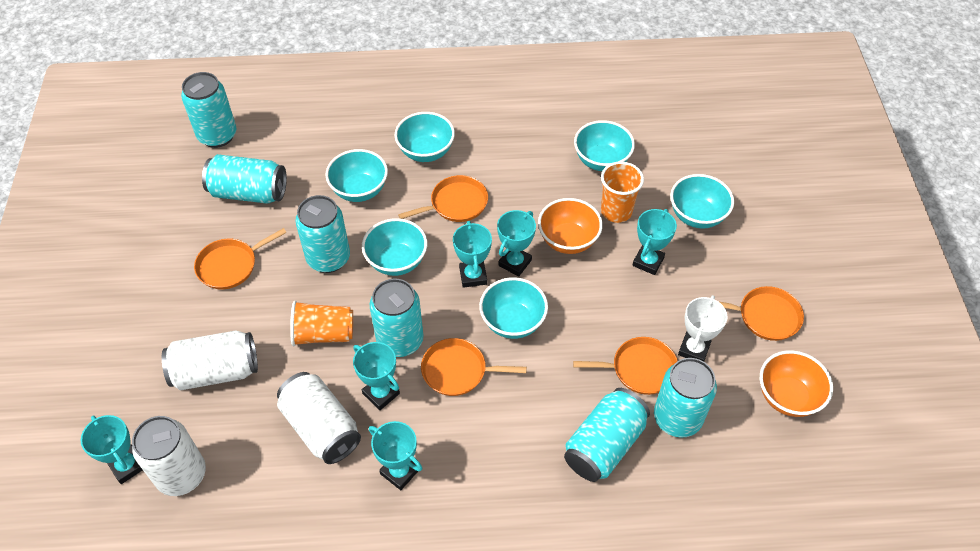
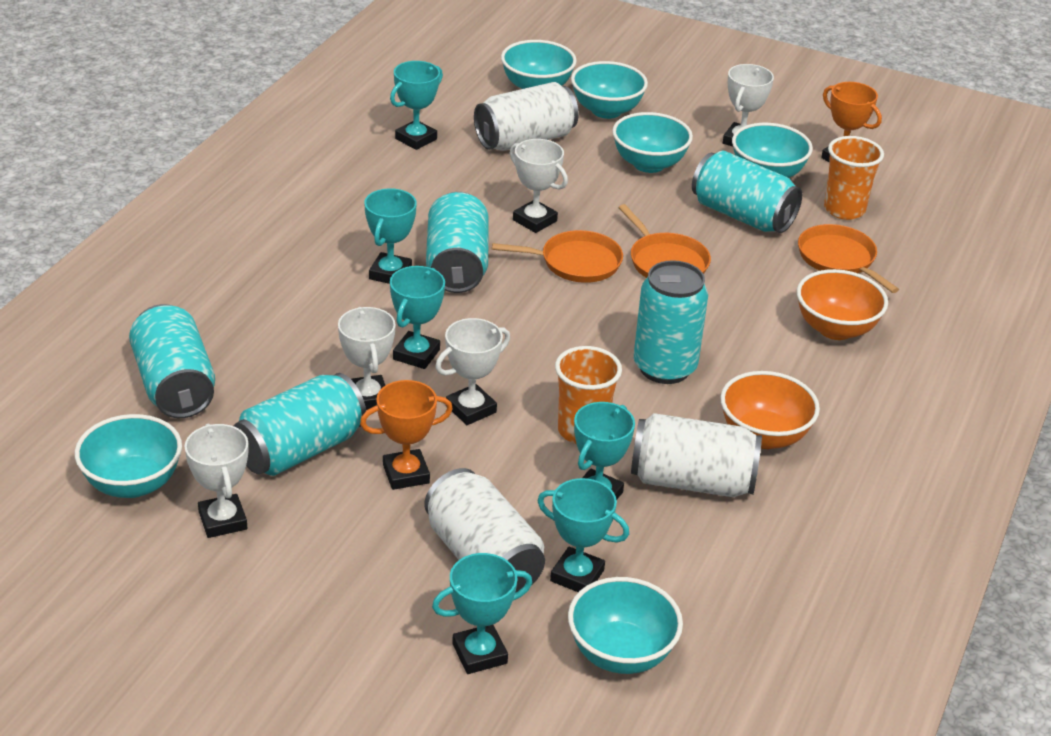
orange pan: [194,228,287,289] [398,175,488,222] [421,338,527,396] [573,337,678,395] [718,286,804,341] = 5 -> [492,230,623,283] [618,204,711,278] [798,224,899,293] = 3
orange trophy: none = 0 -> [360,380,453,490] [821,82,882,162] = 2
turquoise can: [181,72,236,148] [202,154,287,204] [295,195,350,273] [370,279,424,357] [564,388,650,482] [654,358,717,438] = 6 -> [129,304,215,418] [234,373,366,476] [426,192,488,293] [634,260,708,384] [692,151,802,233] = 5
white trophy: [678,295,727,362] = 1 -> [184,424,249,538] [338,307,396,410] [435,318,510,425] [510,139,568,233] [723,64,774,146] = 5

